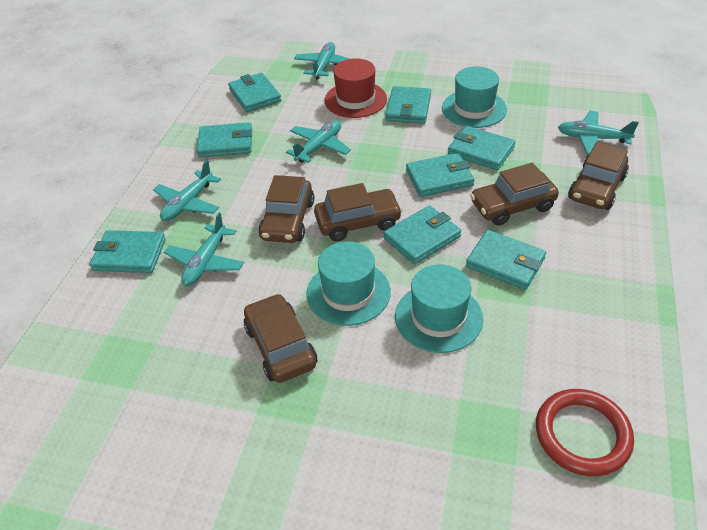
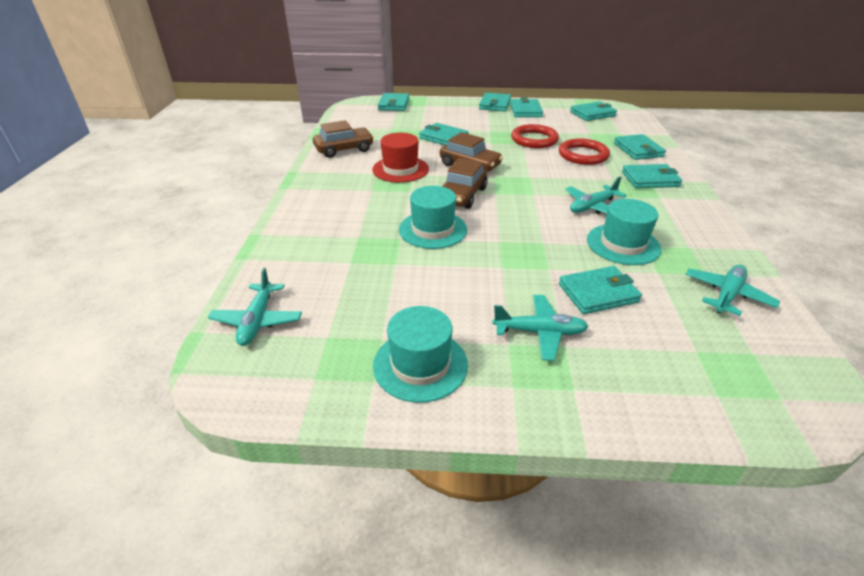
brown car: [244,293,317,383] [258,175,314,243] [314,183,403,241] [470,163,559,226] [568,142,629,210] = 5 -> [313,120,374,158] [440,132,503,172] [442,158,487,209] = 3
red ring: [536,389,634,476] = 1 -> [511,124,559,148] [559,138,610,165] = 2
turquoise plane: [153,160,221,221] [164,213,244,286] [286,120,351,163] [294,42,350,80] [558,111,639,154] = 5 -> [208,268,302,346] [492,295,588,361] [565,176,627,214] [685,265,780,316] = 4

